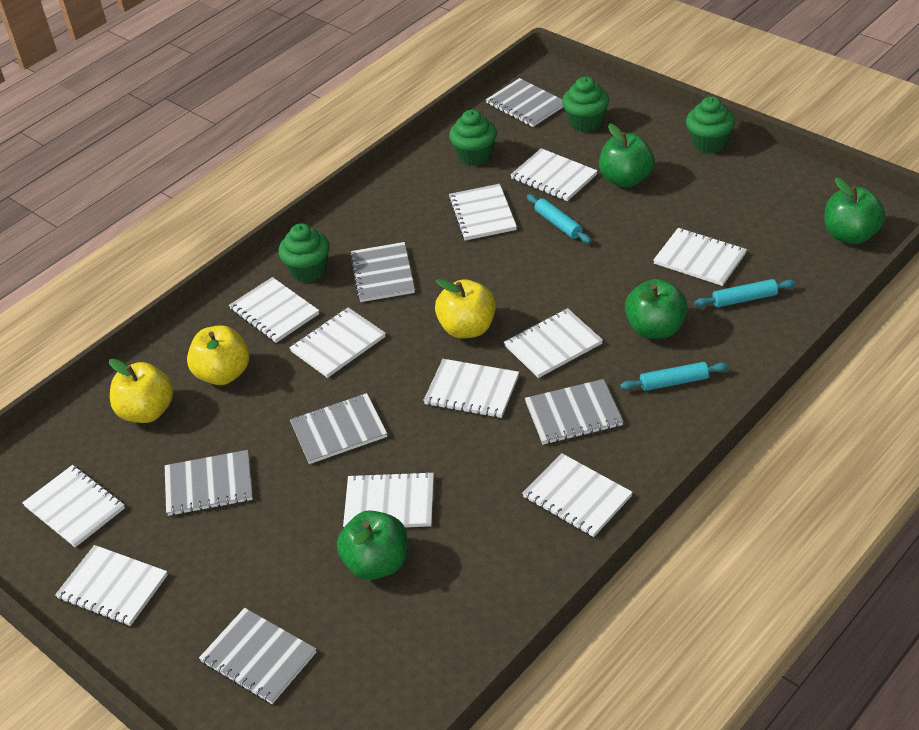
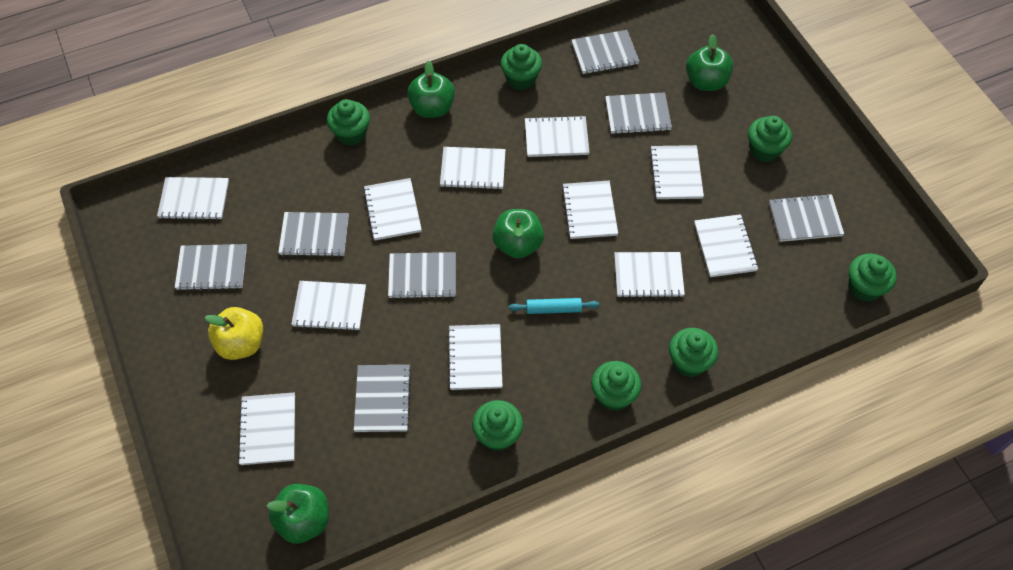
green cupcake: [279,223,330,283] [449,110,497,166] [562,76,609,132] [686,96,735,154] = 4 -> [327,99,370,146] [472,400,523,451] [500,44,542,90] [591,361,641,411] [669,328,718,377] [748,116,792,162] [849,254,897,302] = 7
grey notebook: [165,450,253,516] [199,608,316,704] [290,393,387,464] [350,242,415,302] [486,78,563,127] [525,379,623,445] = 6 -> [175,244,247,291] [278,212,349,257] [354,365,412,432] [388,252,456,299] [571,30,639,74] [605,92,672,134] [769,194,844,242] = 7
turquoise rolling pin: [527,194,591,243] [620,362,728,391] [694,279,796,307] = 3 -> [509,298,599,314] = 1
yellow apple: [109,358,173,423] [187,325,249,385] [435,279,496,338] = 3 -> [204,307,263,360] = 1

